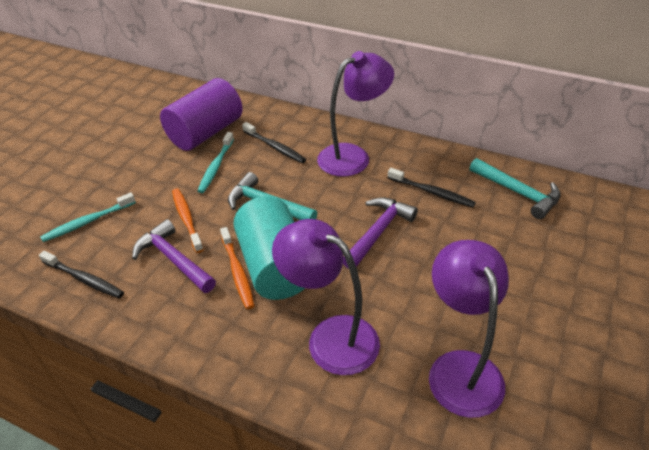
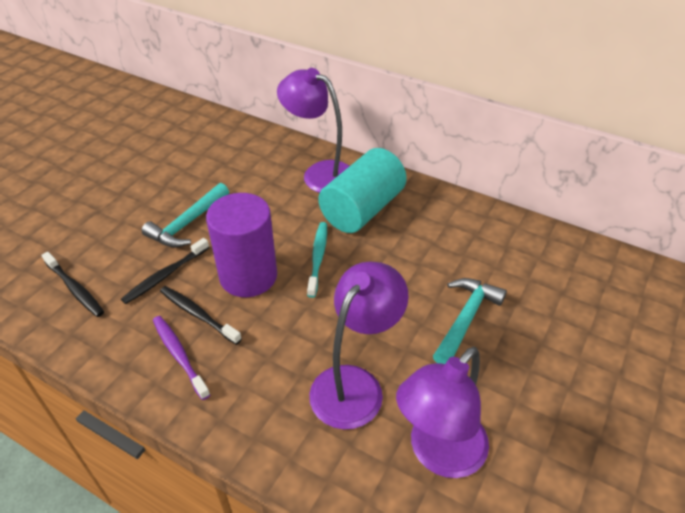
orange toothbrush: [172,188,204,253] [220,227,254,309] = 2 -> none = 0
purple hammer: [132,219,216,293] [343,197,418,269] = 2 -> none = 0
purple toothbrush: none = 0 -> [153,316,210,400] = 1
turquoise toothbrush: [41,192,136,242] [198,132,234,193] = 2 -> [307,222,327,298] = 1

